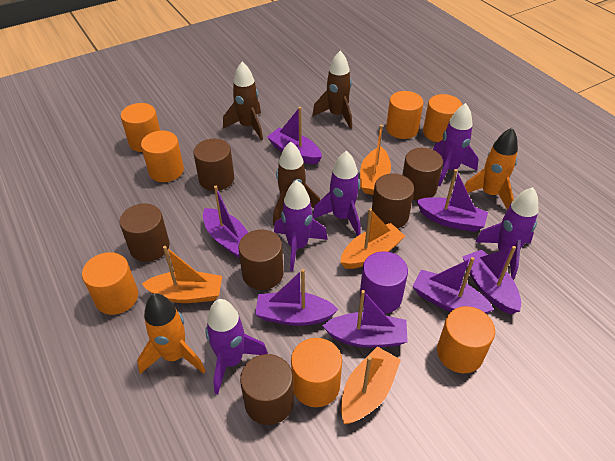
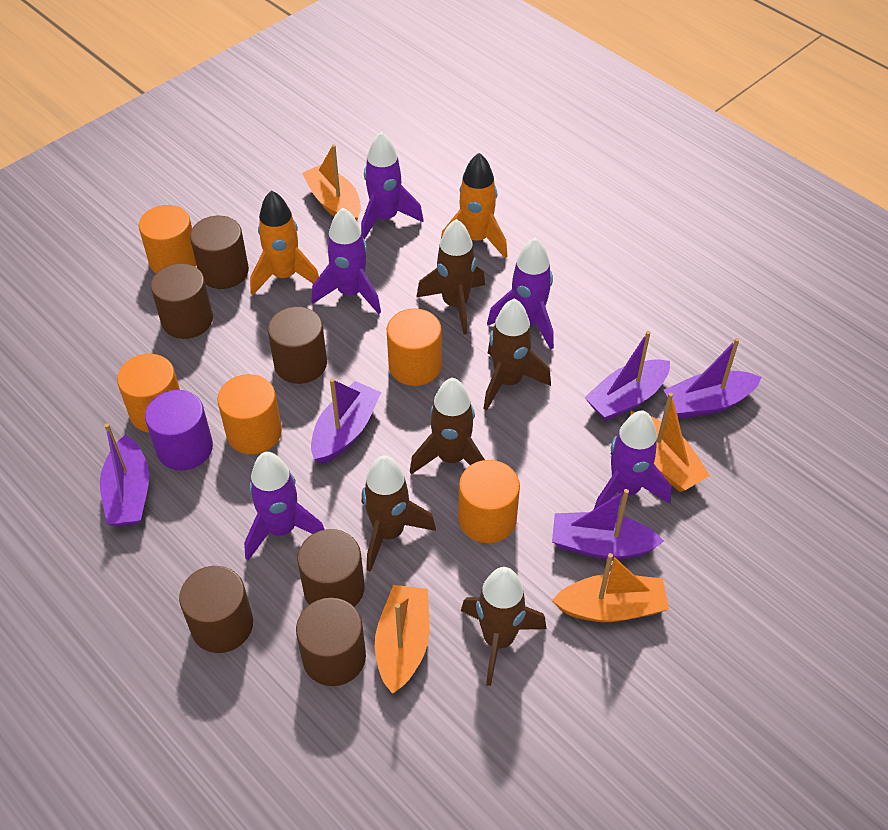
brown rocket: [223,62,263,140] [273,141,320,226] [312,51,352,129] = 3 -> [361,456,436,572] [410,377,485,474] [416,219,485,334] [461,567,546,686] [484,298,551,411] = 5
orange cylinder: [82,252,138,315] [121,103,160,152] [141,131,184,182] [291,338,342,407] [386,91,424,139] [423,94,462,142] [437,306,495,373] = 7 -> [117,354,180,432] [139,205,196,273] [218,374,282,454] [387,309,442,386] [458,460,520,543] = 5
purple boat: [203,186,248,258] [255,269,339,326] [267,107,322,164] [322,290,408,348] [412,257,494,314] [416,169,488,232] [462,246,521,314] = 7 -> [100,423,149,526] [311,378,381,464] [552,489,664,559] [584,331,670,421] [664,338,762,419] = 5

